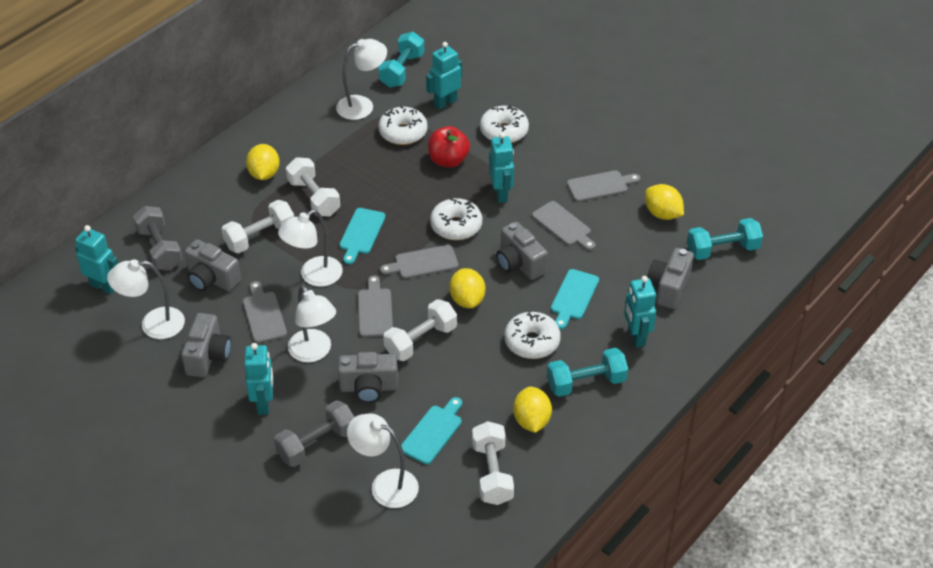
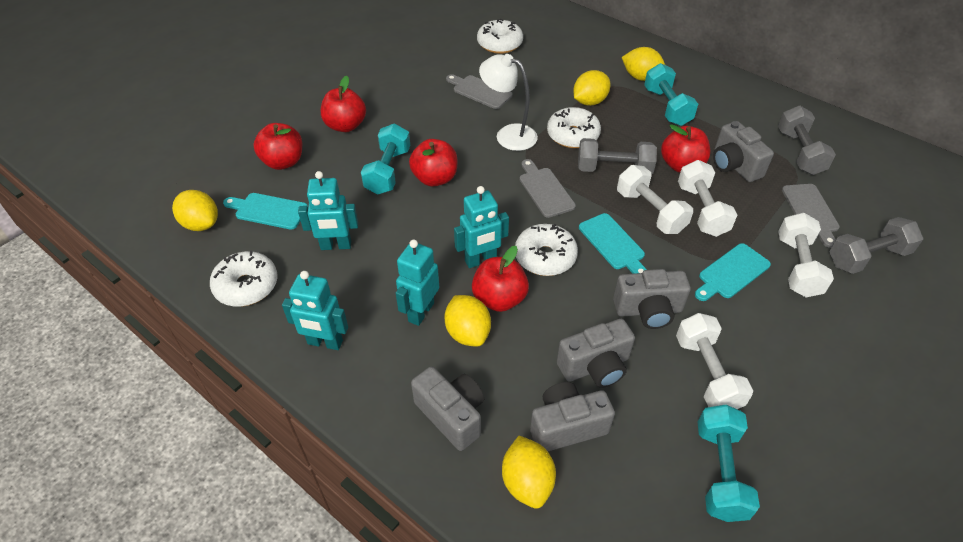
grey cutting board: [243,281,287,343] [358,275,393,337] [380,245,459,279] [532,201,596,251] [567,170,640,202] = 5 -> [446,74,512,109] [520,159,576,218] [782,184,840,248] = 3
grey dumbbell: [133,206,183,270] [274,400,355,467] = 2 -> [578,138,657,175] [778,106,836,175] [829,217,923,274] = 3
red apple: [428,126,470,168] = 1 -> [253,123,302,170] [321,76,366,132] [409,139,457,187] [472,246,529,312] [661,124,710,173] = 5
turquoise robot: [75,225,118,294] [244,343,274,415] [426,42,462,110] [489,132,514,203] [624,276,656,348] = 5 -> [282,271,348,350] [298,171,358,250] [396,240,439,326] [454,186,509,268] = 4
white lamp: [107,259,185,339] [278,210,343,287] [288,285,336,362] [336,39,387,120] [347,413,419,508] = 5 -> [479,54,538,151] = 1
yellow lemon: [246,144,280,180] [449,268,485,308] [513,386,552,433] [645,184,684,220] = 4 -> [172,190,218,231] [444,295,491,347] [502,436,556,509] [573,70,611,106] [622,47,665,81] = 5

